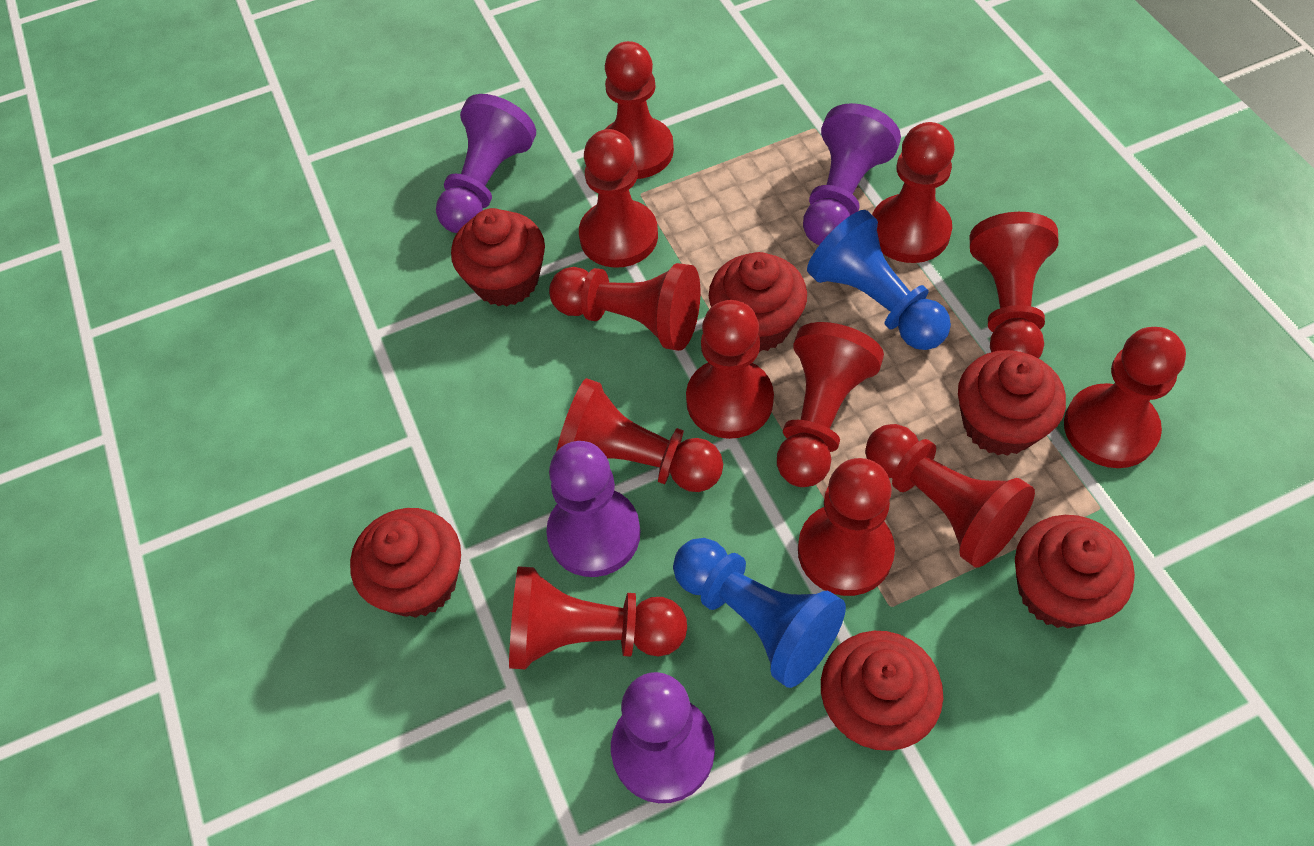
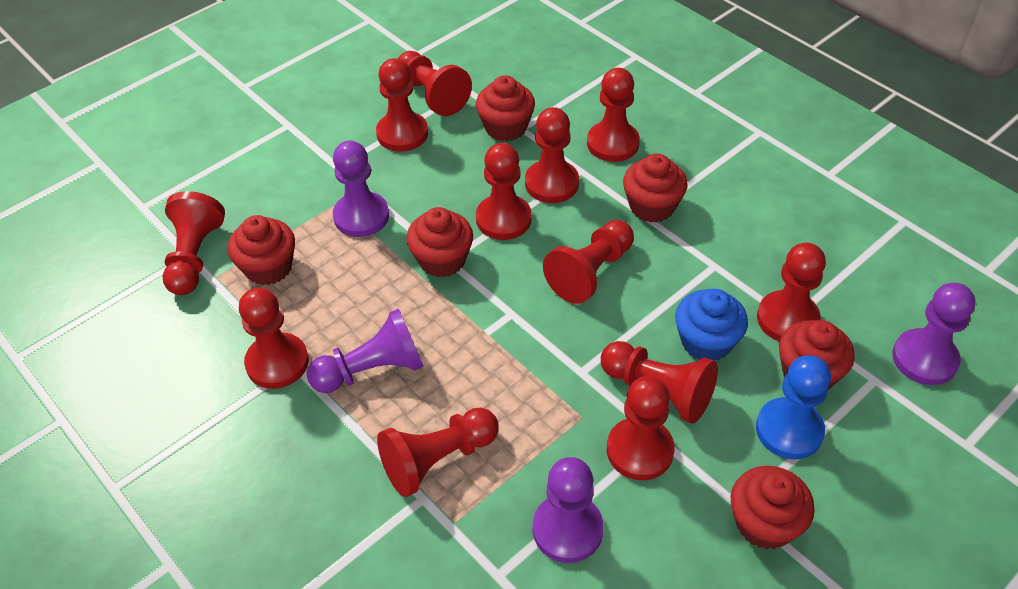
blue cupcake: none = 0 -> [675,289,748,361] = 1
blue pawn: [673,538,846,688] [807,210,951,350] = 2 -> [756,355,831,459] = 1

